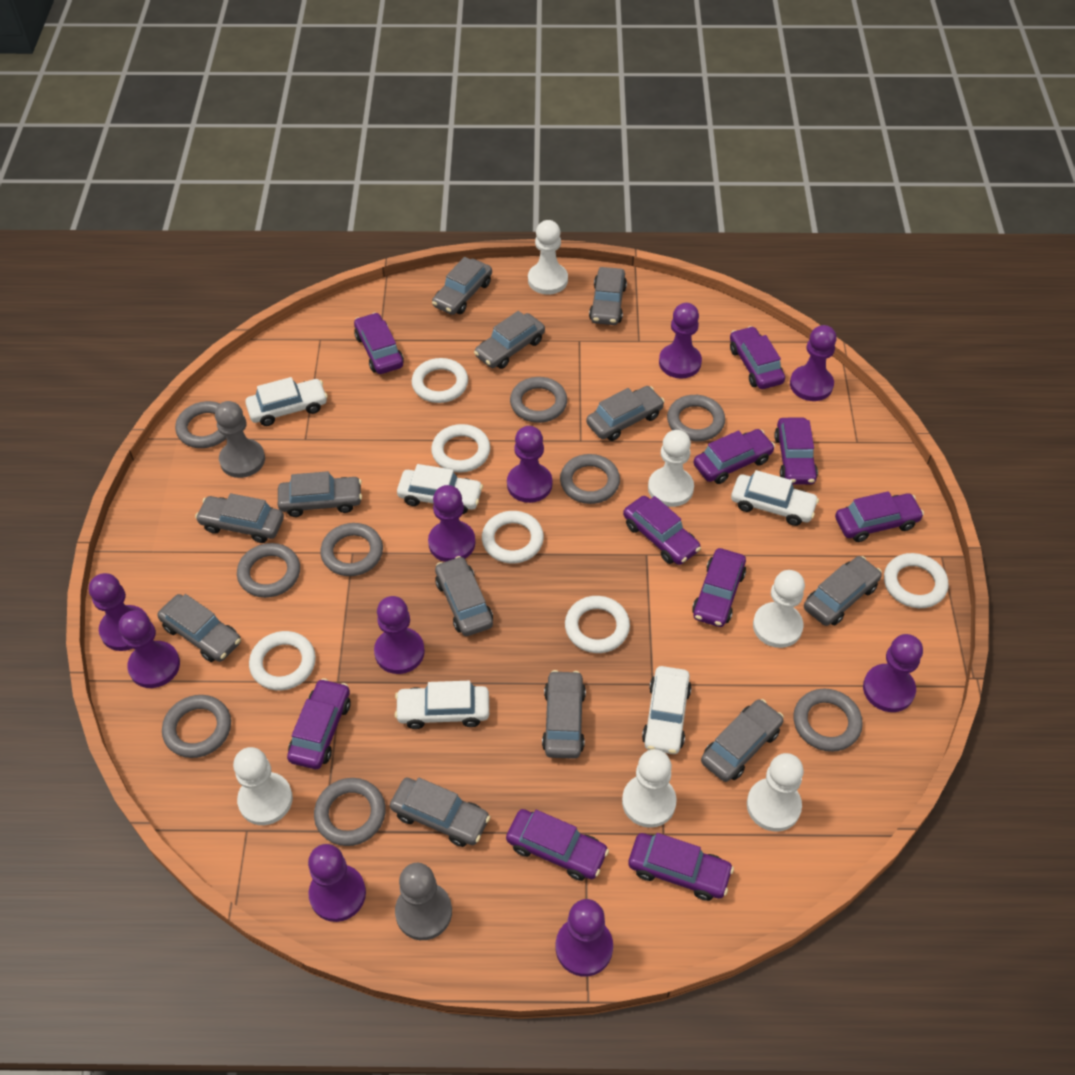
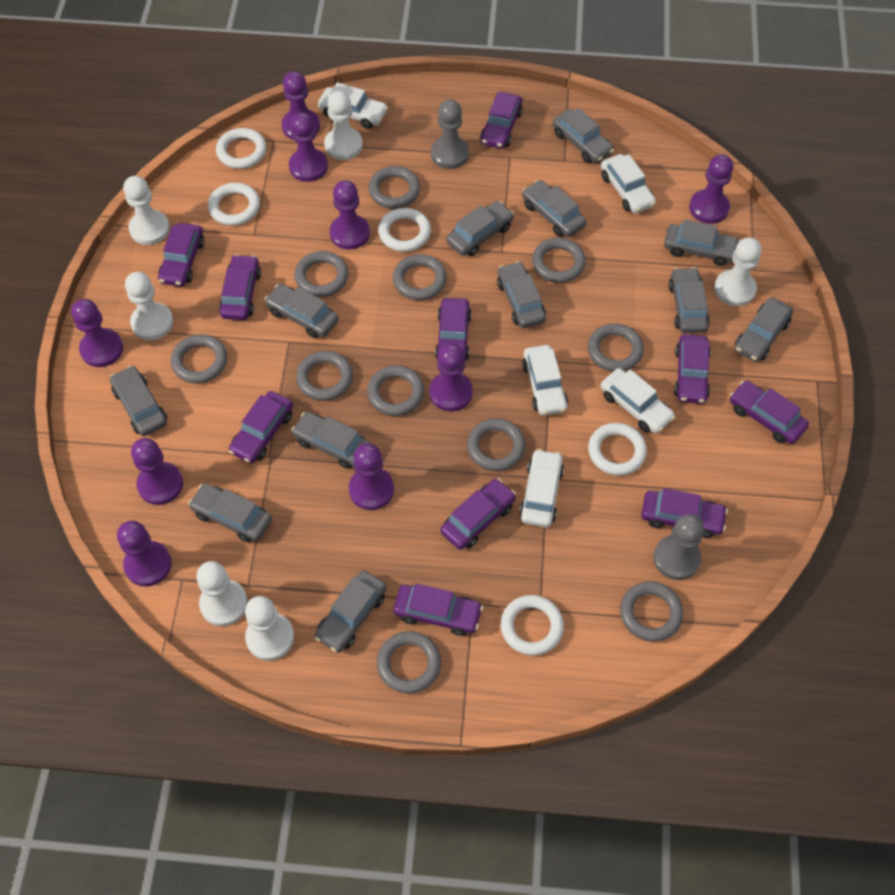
grey ring: [162,695,231,758] [175,401,227,448] [237,543,300,598] [314,778,386,846] [320,523,383,576] [510,377,567,423] [560,454,620,504] [667,395,725,441] [793,689,863,752] = 9 -> [171,334,227,383] [294,251,348,297] [296,351,353,401] [367,365,424,416] [369,166,420,209] [377,631,441,694] [393,254,447,300] [467,419,526,471] [532,238,586,283] [588,323,644,372] [620,581,683,642] = 11
purple pawn: [89,573,147,651] [119,610,180,688] [308,844,366,922] [374,596,425,674] [428,485,476,562] [507,426,552,503] [556,899,613,977] [659,303,702,378] [790,325,837,401] [863,634,923,712] = 10 -> [71,299,123,367] [117,521,172,587] [131,438,183,505] [282,71,320,140] [289,112,328,182] [330,180,370,250] [349,443,394,510] [429,344,473,411] [689,154,733,224] = 9
white ring: [249,631,316,691] [412,358,468,403] [431,424,490,473] [482,511,544,563] [565,596,630,653] [884,553,949,608] = 6 -> [208,183,260,226] [216,128,267,169] [378,208,431,252] [501,595,564,656] [588,423,647,476] = 5

